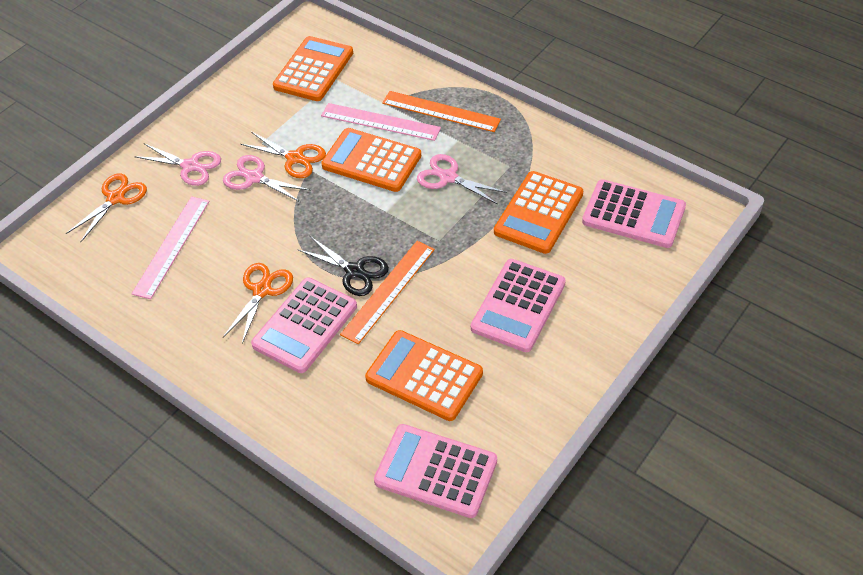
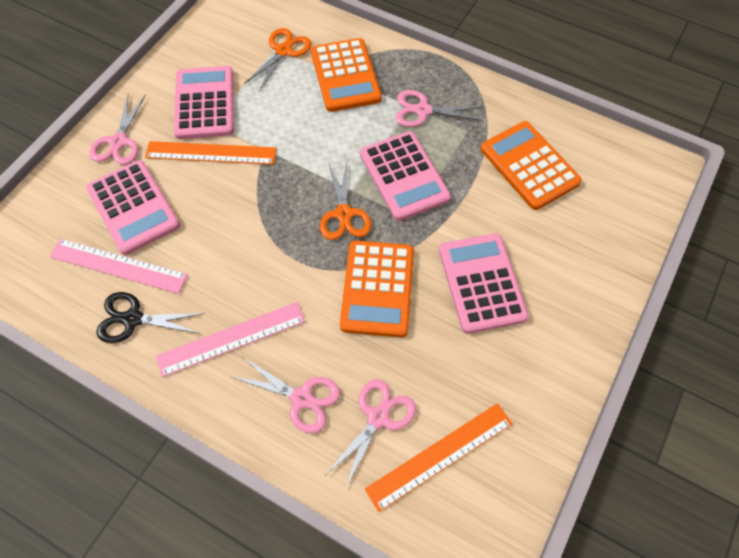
orange calculator: [273,36,353,101] [321,128,421,192] [365,330,483,421] [494,171,583,254] = 4 -> [311,38,382,112] [340,240,414,337] [481,121,582,210] = 3
orange scissors: [66,173,147,242] [223,263,293,344] [241,132,326,178] = 3 -> [244,28,312,92] [320,162,371,240] = 2
pink scissors: [134,144,221,186] [223,155,311,202] [417,154,507,204] = 3 -> [89,94,146,165] [232,357,340,434] [326,379,416,490] [395,90,484,127] = 4

